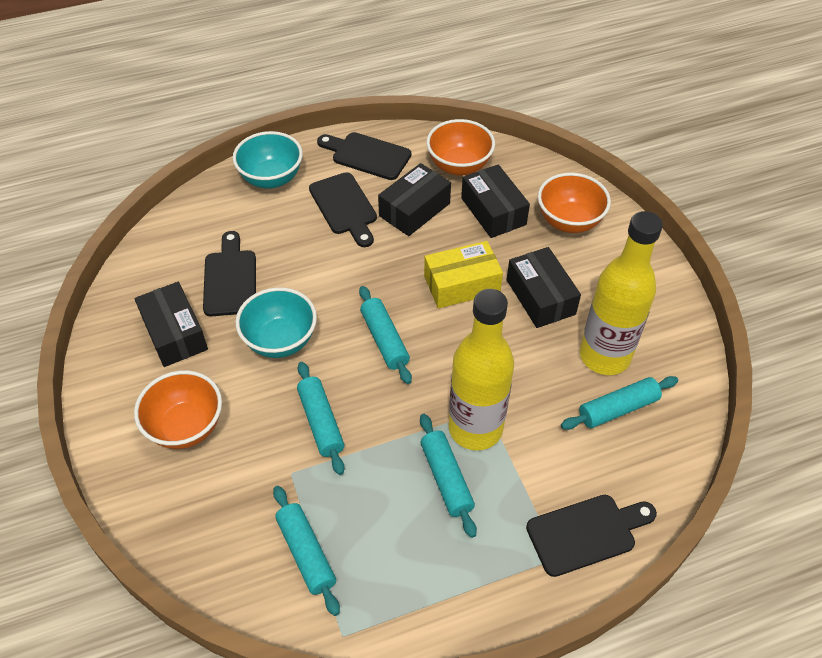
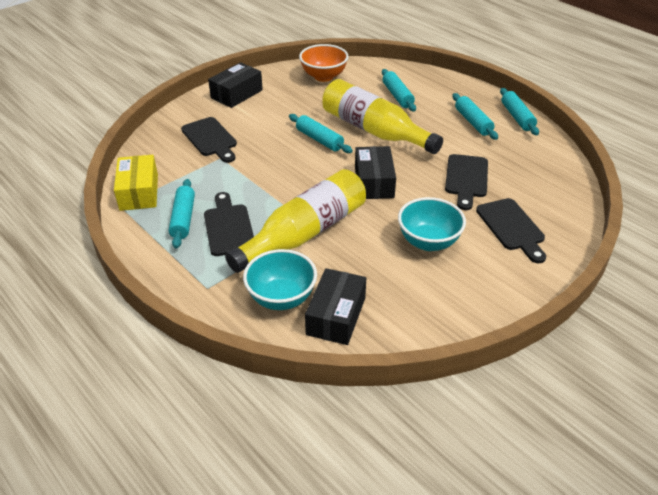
black box: [135,282,208,367] [378,163,451,236] [461,164,530,238] [507,247,581,328] = 4 -> [208,62,263,108] [305,268,366,345] [355,146,396,199] = 3
orange bowl: [134,370,222,449] [426,119,495,176] [538,173,611,233] = 3 -> [299,44,349,82] = 1

